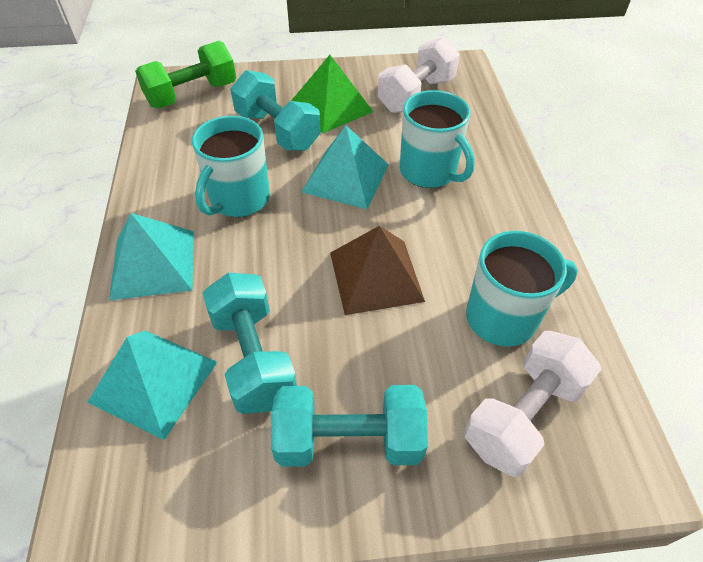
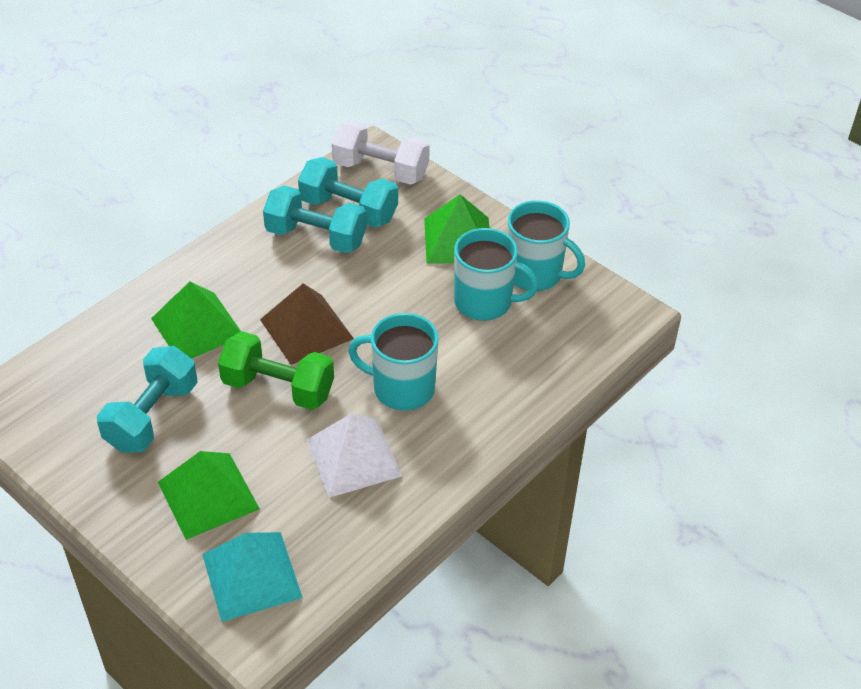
green pyramid: [291,55,373,134] = 1 -> [151,282,241,359] [158,451,260,540] [424,194,489,264] = 3
turquoise pyramid: [87,331,217,440] [109,213,194,301] [302,125,389,209] = 3 -> [202,532,303,622] = 1
white dumbbell: [378,37,460,113] [464,331,602,477] = 2 -> [332,121,430,185] = 1
white pyramid: none = 0 -> [306,413,402,498] = 1

